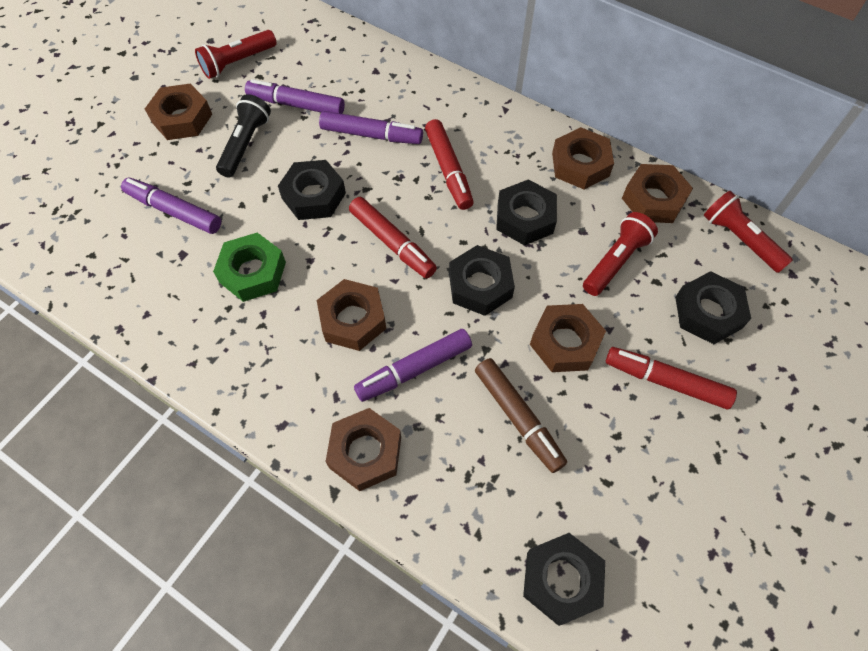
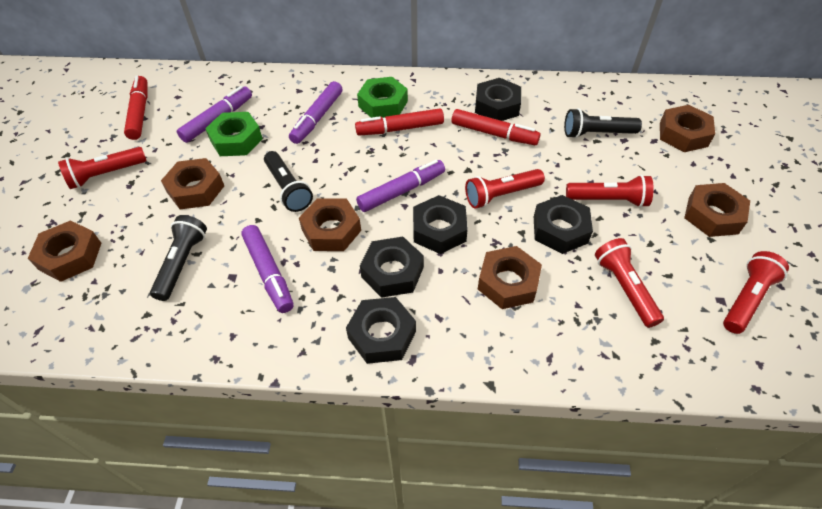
black flashlight: [216,94,271,178] = 1 -> [150,215,207,301] [264,151,313,212] [564,108,642,138] = 3
brown marker: [475,358,567,473] = 1 -> none = 0
green nut: [213,233,286,302] = 1 -> [205,112,263,156] [357,77,408,118] = 2
red flashlight: [195,30,277,79] [583,212,658,296] [704,191,793,273] = 3 -> [58,147,147,189] [465,169,545,209] [566,175,654,207] [595,238,664,328] [723,251,789,334] = 5

